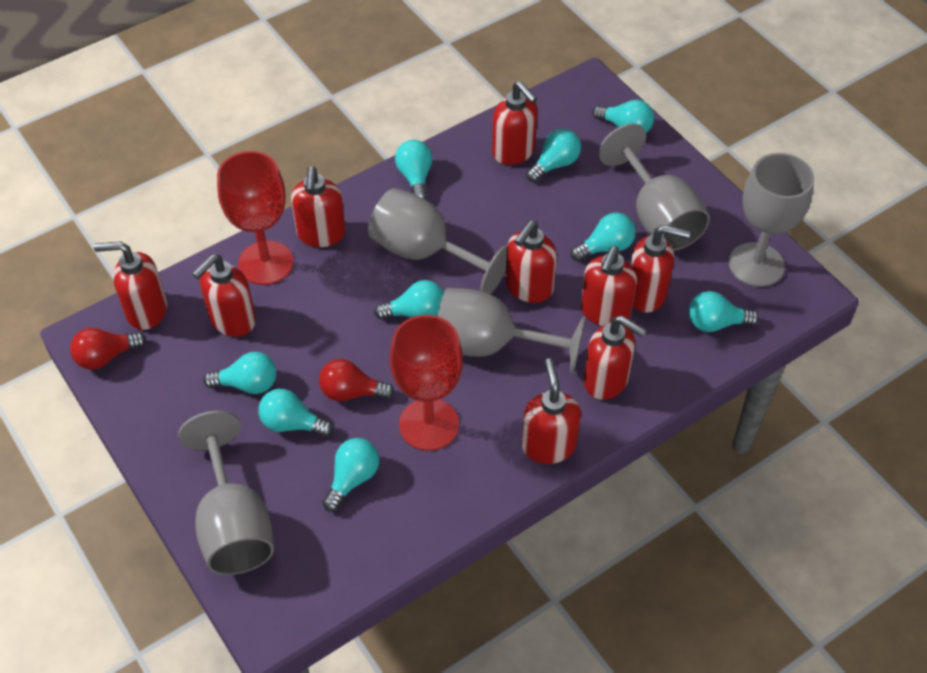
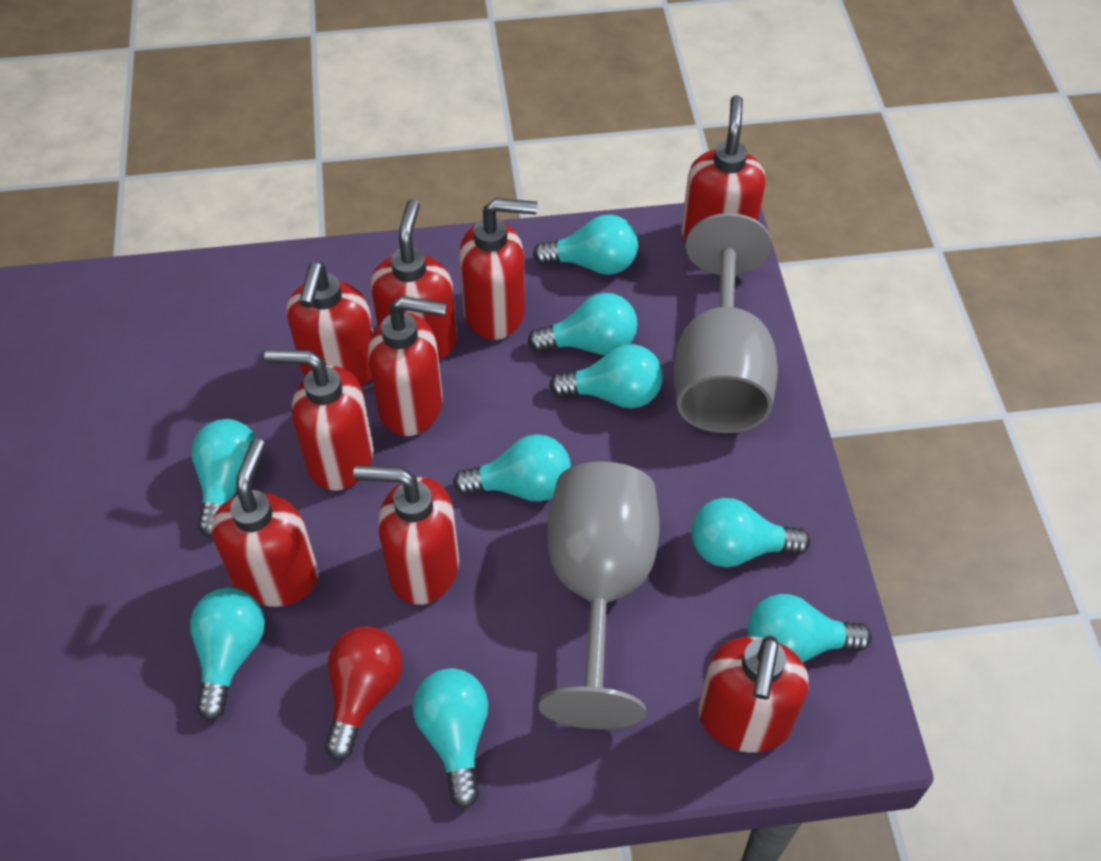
grey goblet: [178,411,274,575] [368,188,507,294] [438,288,585,374] [598,124,710,251] [729,153,814,287] = 5 -> [539,461,660,729] [674,213,778,433] = 2
red goblet: [217,151,294,285] [390,315,463,451] = 2 -> none = 0
red light bulb: [70,328,146,370] [319,359,395,401] = 2 -> [325,626,403,760] = 1

